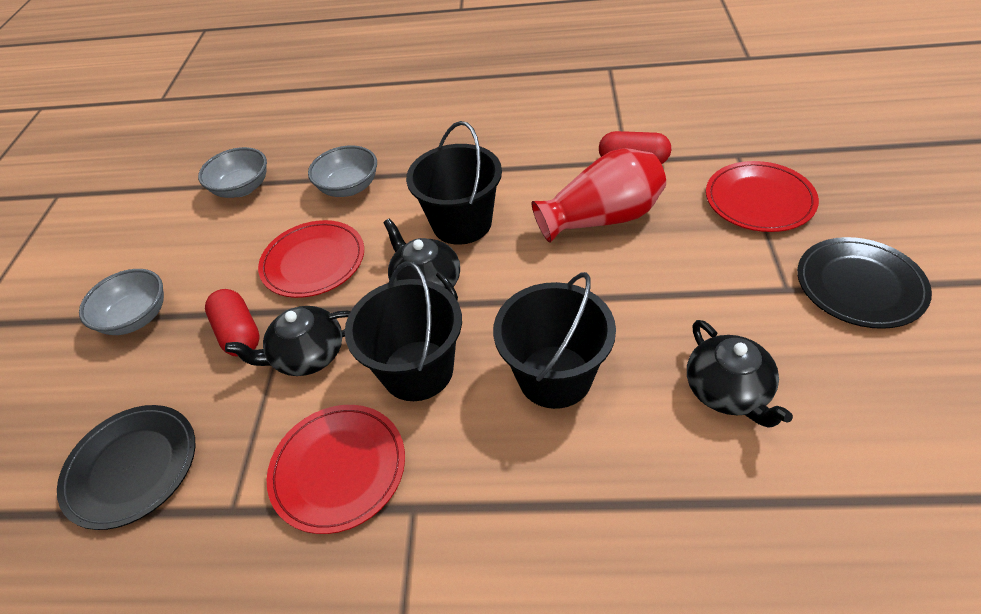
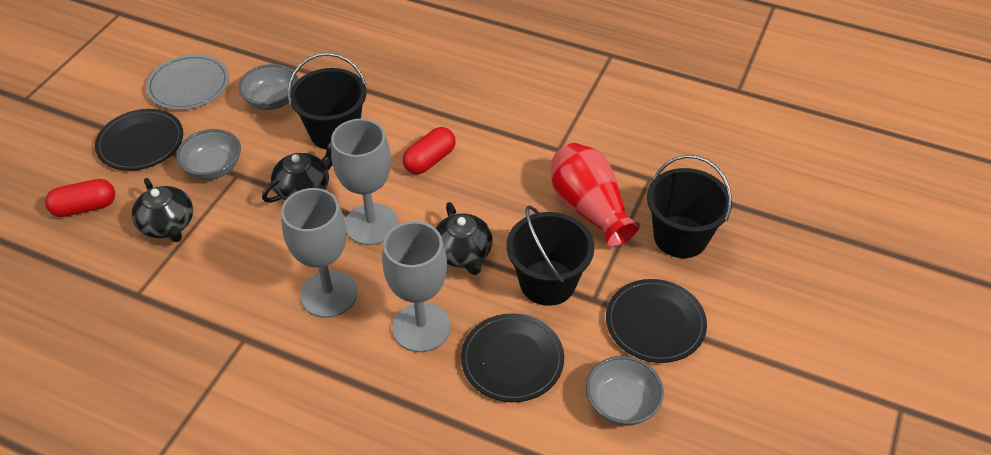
black plate: [57,405,195,530] [797,237,932,329] = 2 -> [95,109,183,171] [461,313,564,402] [606,279,707,363] = 3
grey goblet: none = 0 -> [281,188,357,318] [331,119,398,245] [382,221,451,352] = 3
grey plate: none = 0 -> [146,54,229,110] = 1
red plate: [258,220,364,298] [267,405,405,534] [706,161,819,232] = 3 -> none = 0

